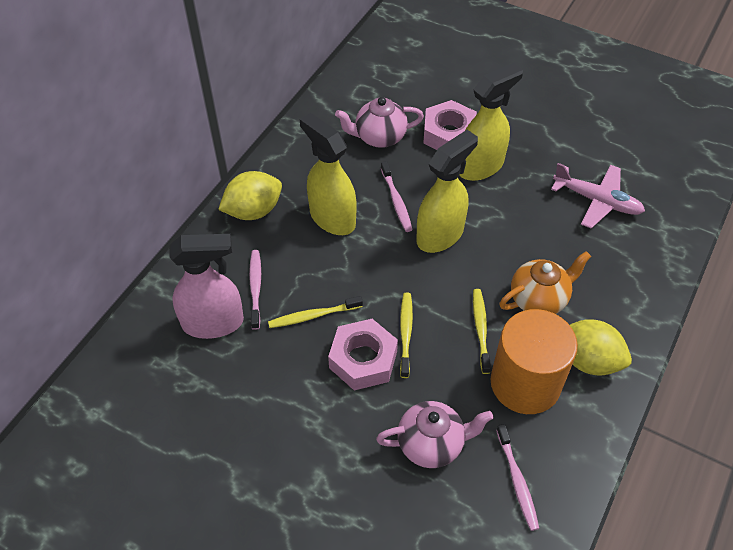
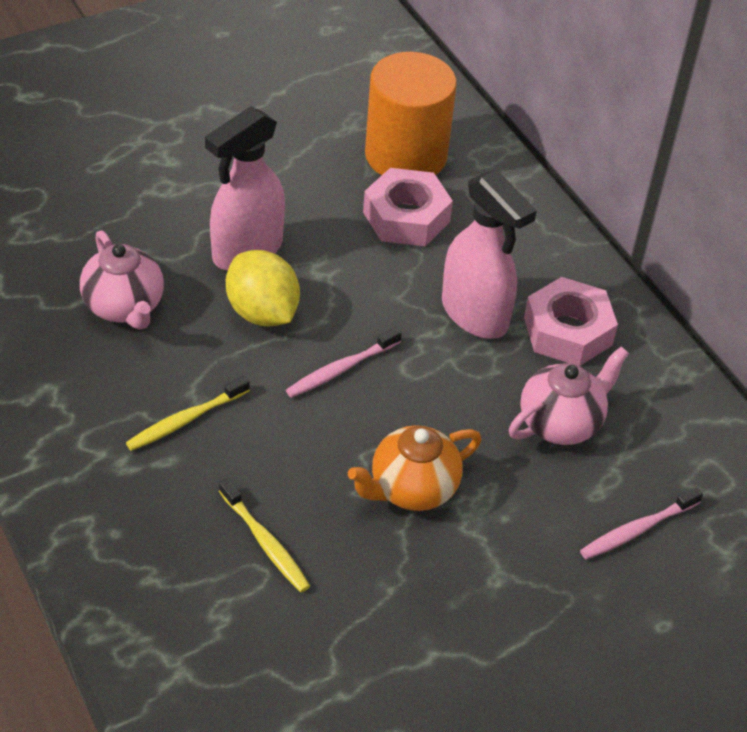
pink plane: [551,163,645,229] = 1 -> none = 0
pink spray bottle: [169,234,244,339] = 1 -> [205,106,285,271] [442,170,537,339] = 2
pink toothbrush: [249,250,261,330] [381,161,412,232] [496,424,539,531] = 3 -> [286,327,402,398] [580,487,703,559] = 2
yellow lemon: [218,171,282,220] [570,319,632,375] = 2 -> [226,250,300,327] = 1
yellow spray bottle: [300,113,357,235] [416,130,478,253] [459,63,523,181] = 3 -> none = 0
yellow toothbrush: [268,296,363,328] [400,292,413,378] [473,289,491,374] = 3 -> [126,376,250,451] [219,478,310,592] = 2

